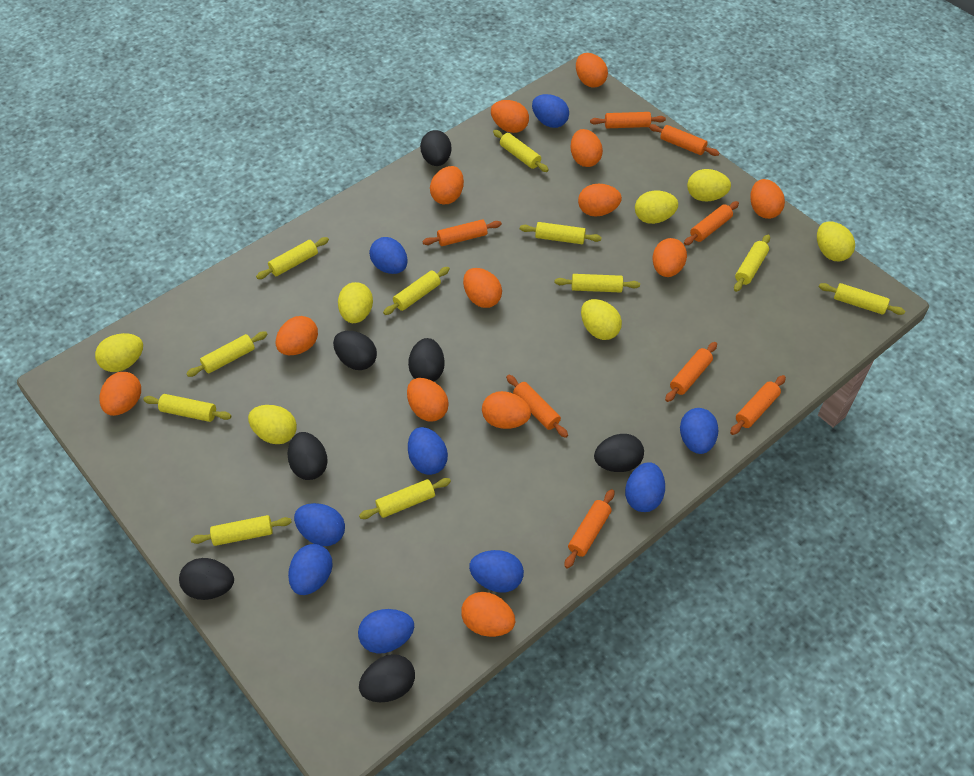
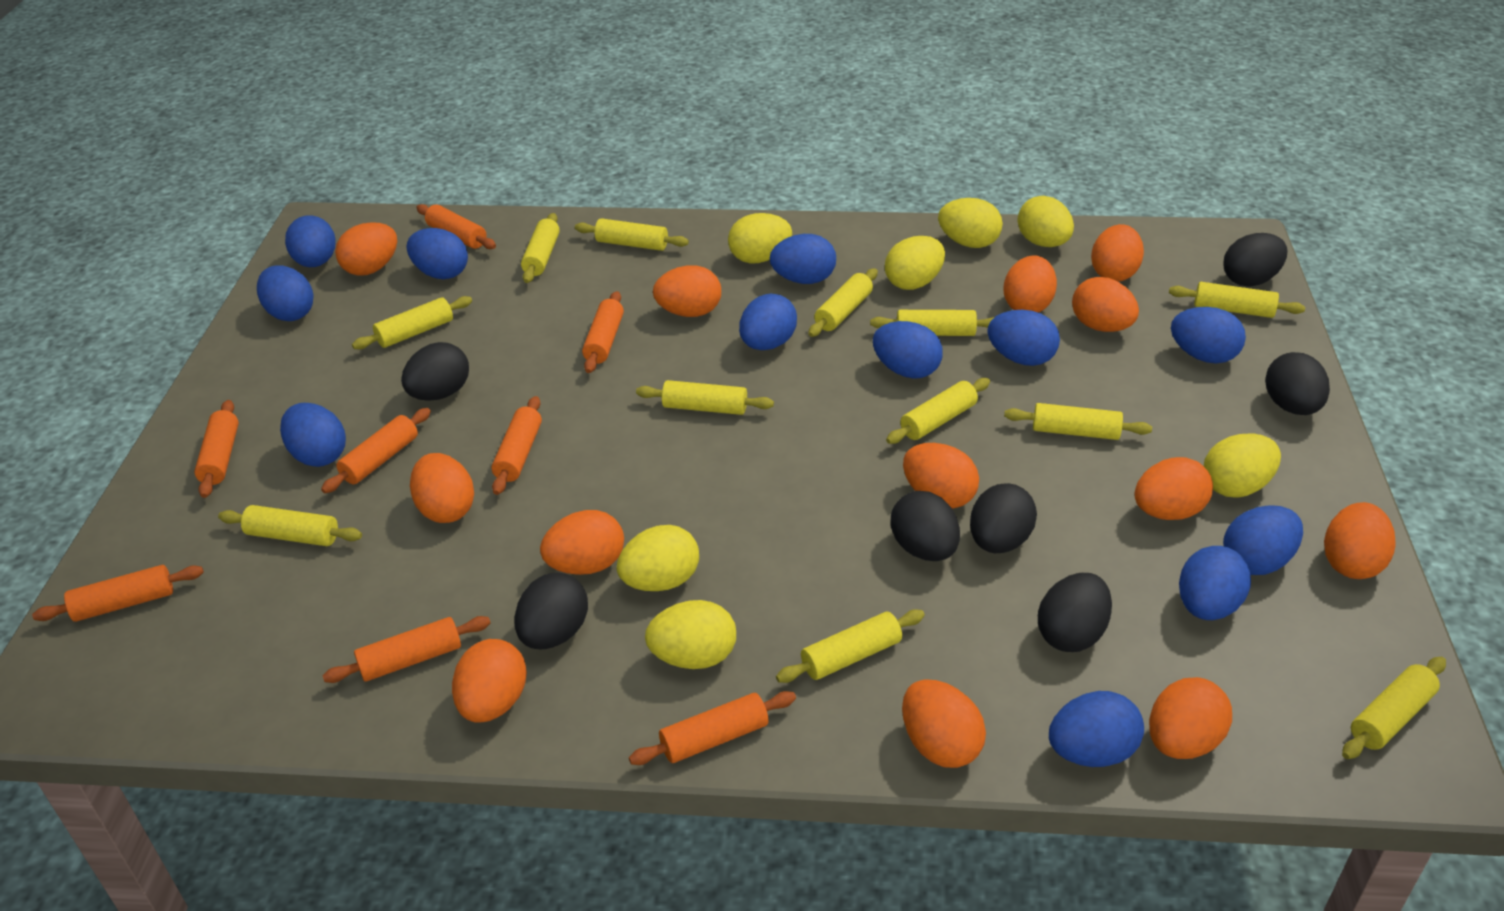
blue egg: [288,544,333,595] [294,503,345,546] [358,609,414,654] [369,237,408,274] [408,427,448,475] [469,550,524,593] [532,94,569,128] [625,462,665,512] [680,408,719,454] = 9 -> [257,266,314,321] [280,403,346,467] [285,215,336,267] [407,228,468,279] [739,294,797,350] [770,234,836,284] [873,321,943,379] [987,310,1060,366] [1049,691,1144,767] [1171,307,1246,364] [1179,546,1251,620] [1223,505,1303,575] = 12
yellow rolling pin: [143,394,231,422] [186,331,268,377] [191,515,292,546] [256,237,329,279] [359,478,451,519] [383,267,450,315] [493,130,549,172] [520,222,602,244] [555,274,640,293] [734,235,770,292] [819,283,905,315] = 11 -> [218,505,362,546] [352,296,472,350] [521,213,560,283] [575,218,689,251] [636,380,774,415] [776,609,925,683] [808,268,878,337] [870,310,995,336] [886,378,990,444] [1004,403,1152,440] [1169,282,1305,318] [1342,657,1446,759] = 12

